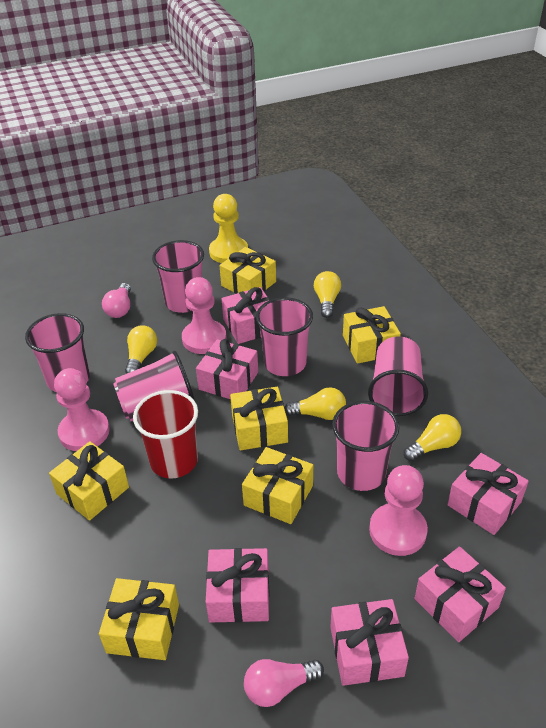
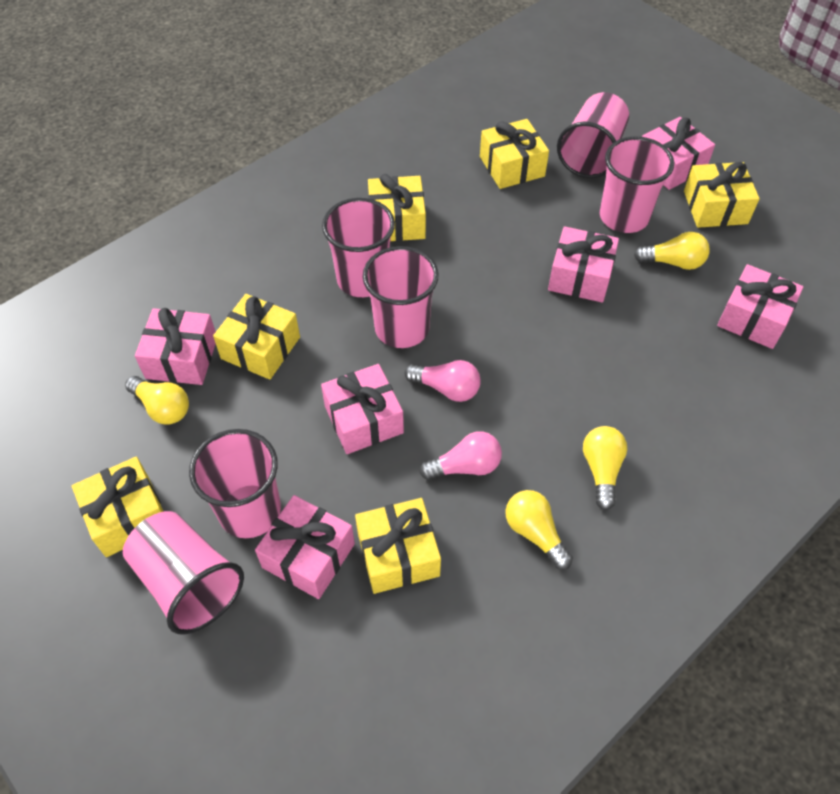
pink pawn: [54,368,110,451] [182,277,226,354] [369,465,428,556] = 3 -> none = 0
red cup: [133,390,198,478] = 1 -> none = 0
yellow pawn: [209,194,248,263] = 1 -> none = 0

